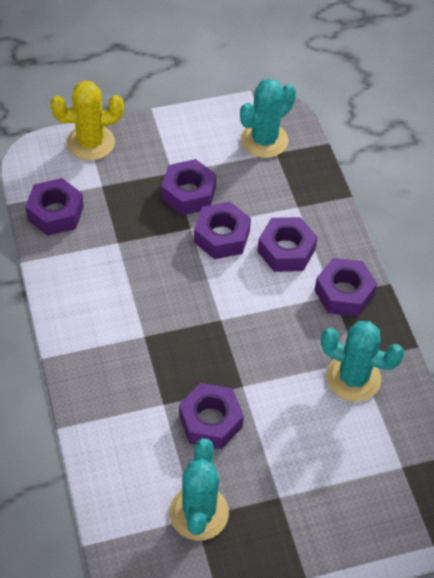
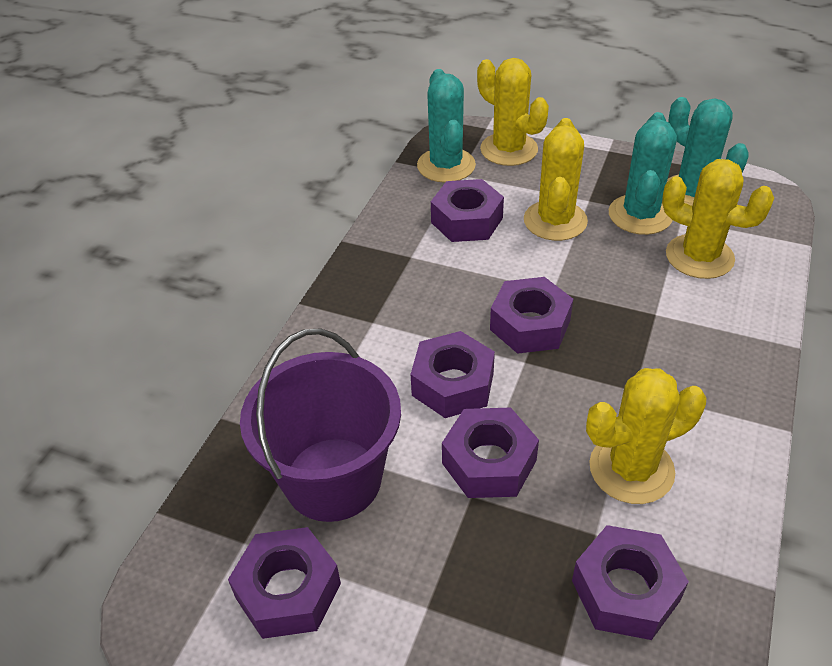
purple bucket: none = 0 -> [240,328,401,522] = 1
yellow cactus: [50,81,124,161] = 1 -> [477,58,549,166] [524,118,588,241] [586,368,706,504] [662,159,774,279] = 4

